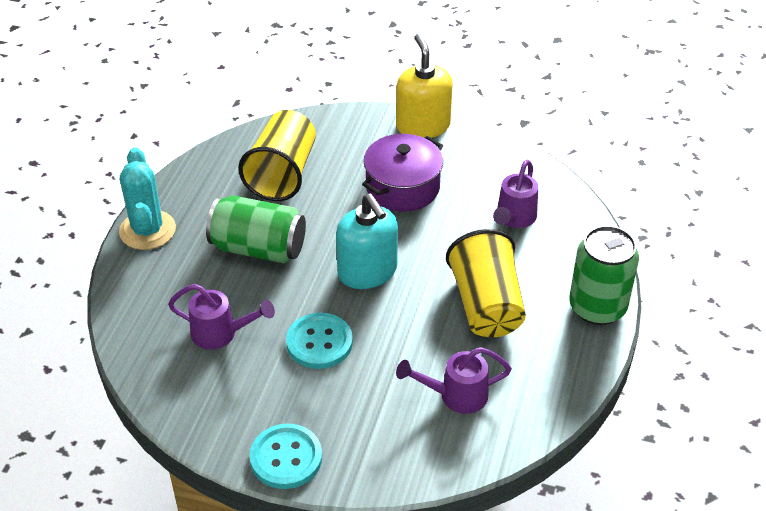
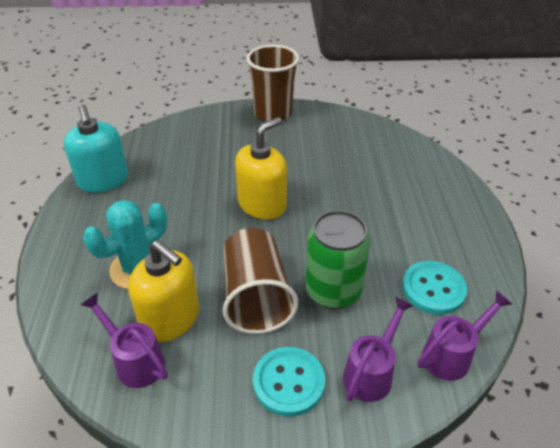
brown cup: none = 0 -> [223,228,298,334] [247,45,299,122] = 2
green can: [206,195,306,263] [569,225,639,325] = 2 -> [305,210,370,309] = 1
purple pot: [362,134,443,212] = 1 -> none = 0
yellow cup: [238,110,316,201] [446,229,526,337] = 2 -> none = 0
yellow soap dispenser: [396,34,453,138] = 1 -> [128,240,199,342] [235,117,287,220] = 2

